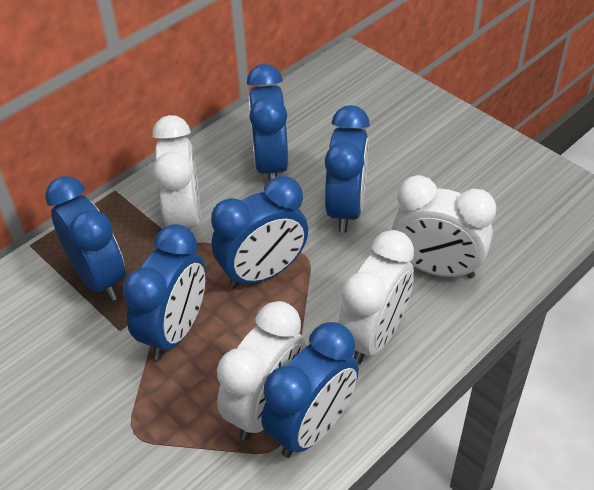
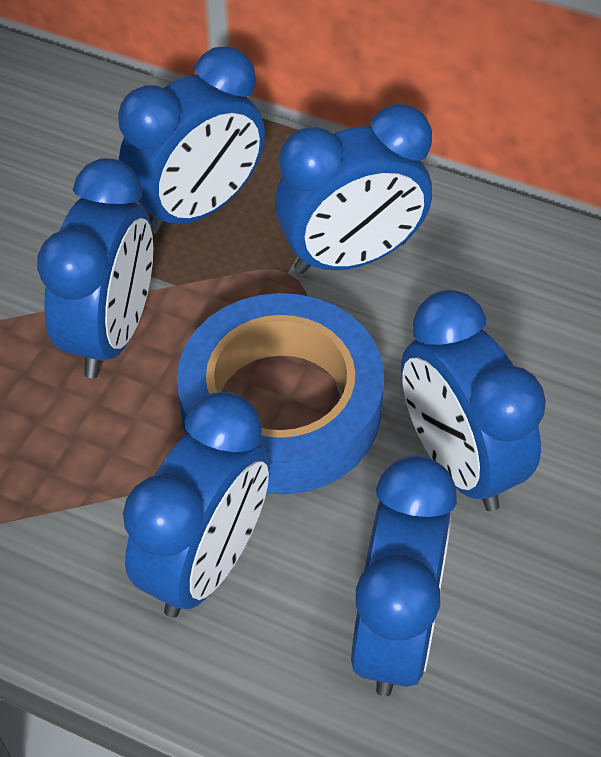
blue tape: none = 0 -> [177,293,384,495] = 1
white clock: [152,115,201,229] [217,301,306,440] [338,230,414,364] [392,175,496,279] = 4 -> none = 0

